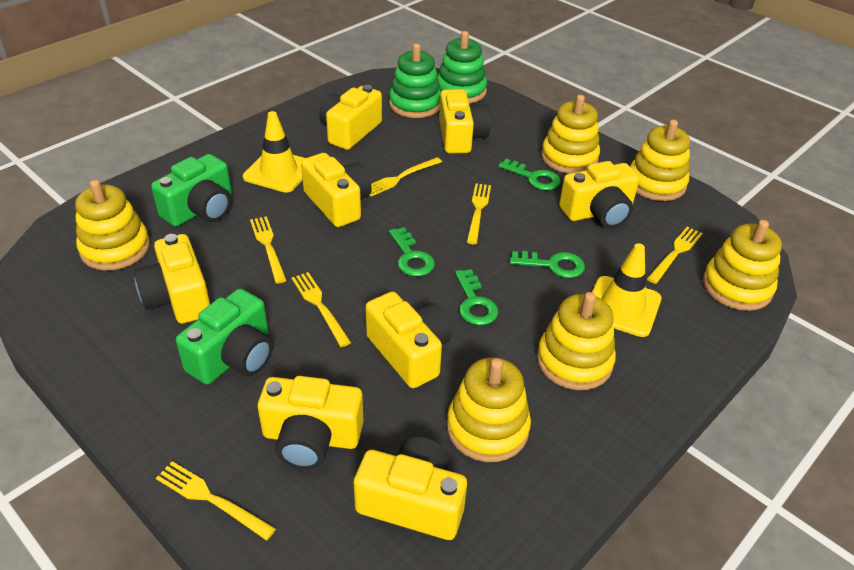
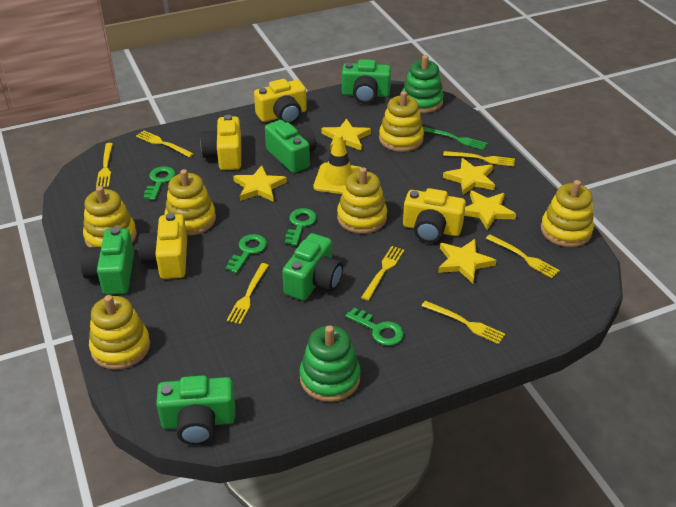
green camera: [151,154,232,227] [176,289,273,384] = 2 -> [81,227,134,295] [156,375,235,445] [265,120,317,173] [282,233,343,301] [342,59,391,104] = 5
green fork: none = 0 -> [422,126,488,150] = 1
yellow camera: [134,234,210,324] [258,376,363,469] [301,153,372,227] [319,85,382,150] [354,437,467,540] [365,292,452,388] [439,89,491,154] [559,161,639,228] = 8 -> [138,213,187,279] [200,115,241,170] [254,79,307,124] [403,188,466,243] = 4
yellow fork: [156,461,276,541] [250,216,287,283] [292,272,351,347] [370,157,442,197] [467,184,491,244] [647,227,703,284] = 6 -> [96,143,113,187] [136,131,194,157] [227,263,269,325] [361,246,404,301] [422,301,505,344] [443,151,515,166] [486,234,560,278] = 7
yellow star: none = 0 -> [233,165,287,202] [321,118,371,151] [438,239,496,283] [443,158,495,195] [464,191,516,230] = 5
yellow traffic cone: [243,111,305,193] [592,243,662,337] = 2 -> [314,134,362,194] = 1

